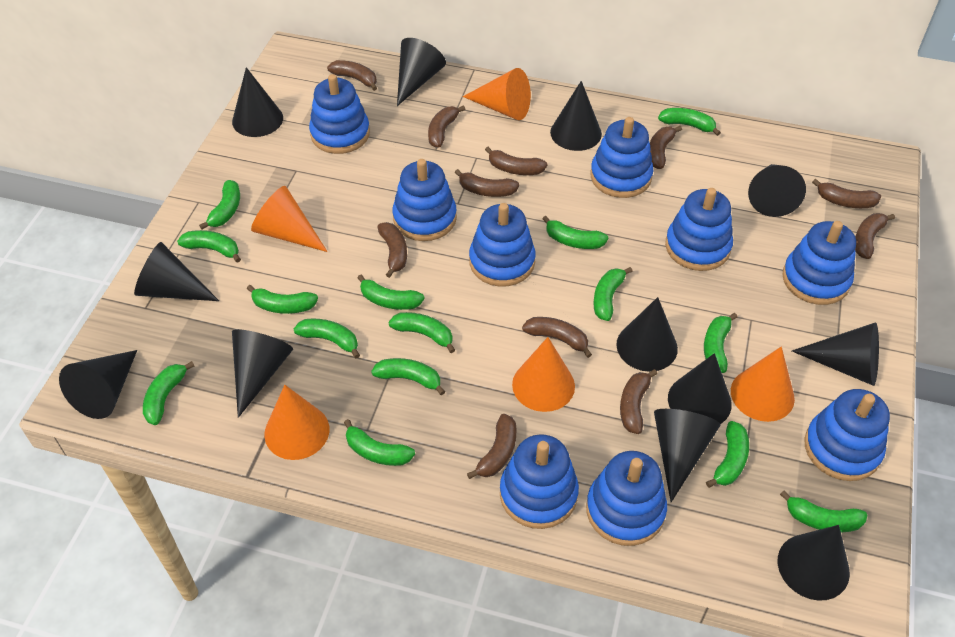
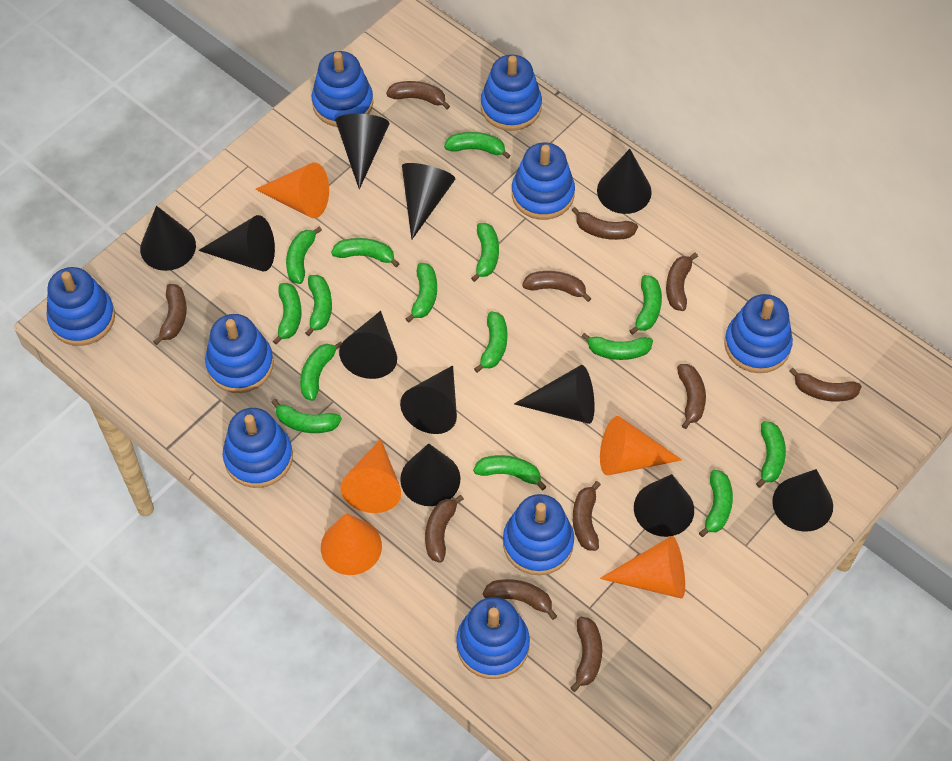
black cone: [59,350,137,419] [134,242,219,301] [232,67,283,137] [232,329,293,418] [397,38,446,106] [550,81,602,151] [616,297,678,372] [654,409,721,502] [668,353,732,424] [748,164,806,217] [778,525,850,601] [792,322,879,386] = 12 -> [140,206,196,271] [198,215,275,272] [335,114,390,189] [339,311,397,379] [400,365,457,434] [400,443,461,506] [402,163,455,240] [514,365,595,424] [597,149,652,214] [634,474,694,537] [772,469,833,532] = 11

